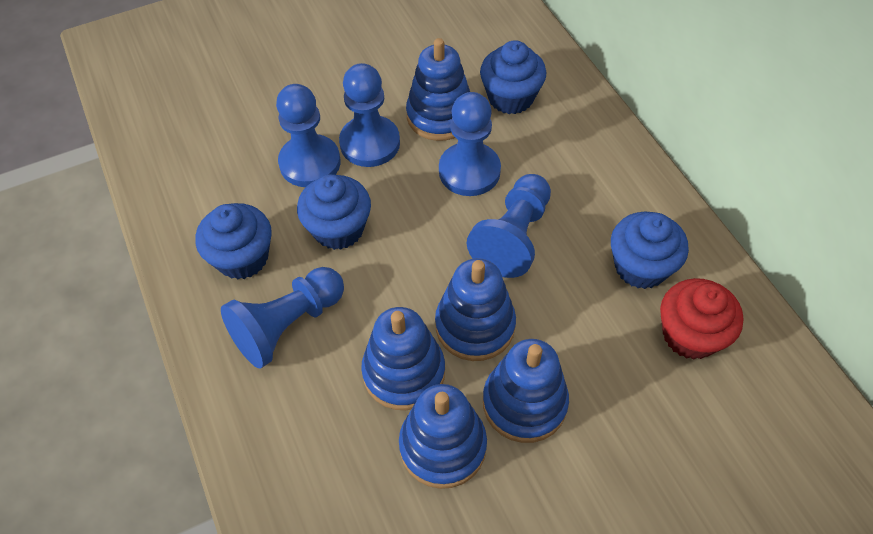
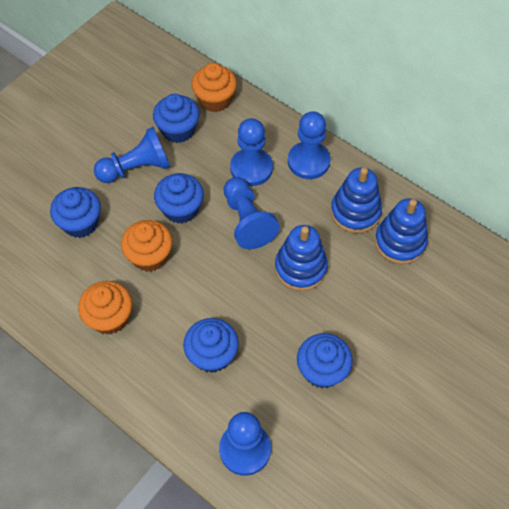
blue cupcake: [196,203,272,279] [297,174,371,250] [480,40,546,114] [611,212,689,289] = 4 -> [50,187,101,238] [153,94,200,143] [154,173,204,224] [183,318,239,373] [297,333,353,388] = 5
blue stacking toy: [361,307,445,410] [399,384,487,489] [406,38,470,141] [435,258,516,361] [483,339,569,443] = 5 -> [275,225,328,291] [331,167,382,233] [375,198,428,264] = 3
orange cupcake: none = 0 -> [78,281,132,334] [121,220,172,272] [191,63,237,112] = 3
red cupcake: [660,278,744,360] = 1 -> none = 0

